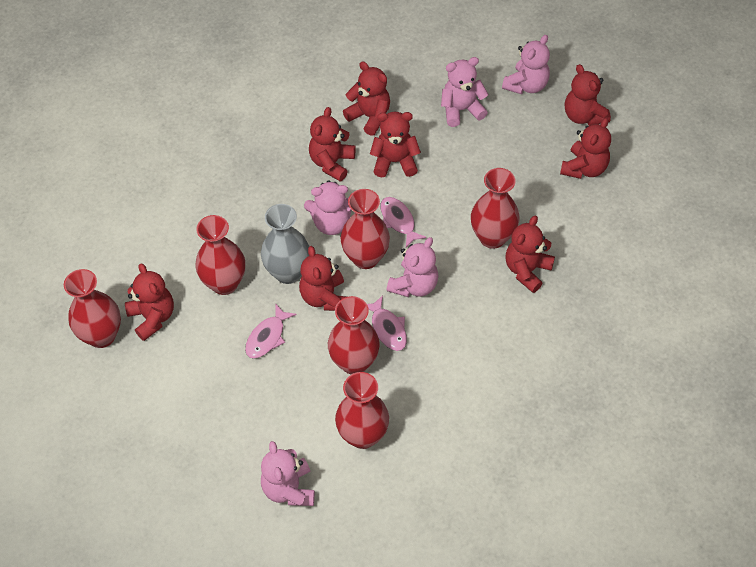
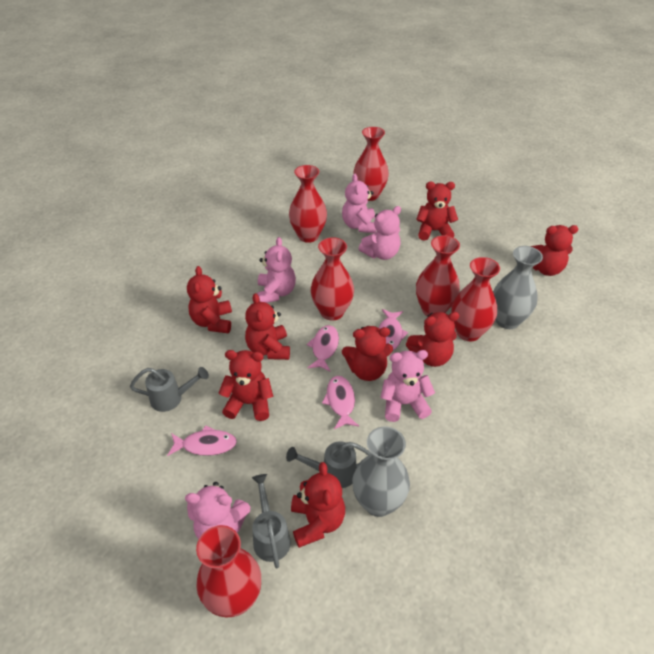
grey vase: [261,204,309,284] = 1 -> [352,427,410,517] [493,246,543,329] = 2
grey watering can: none = 0 -> [130,367,209,412] [252,474,291,568] [286,442,371,488] = 3
pink fish: [245,303,297,359] [367,295,407,351] [380,197,427,247] = 3 -> [167,425,237,456] [307,325,339,371] [322,376,359,429] [378,309,408,350] = 4

